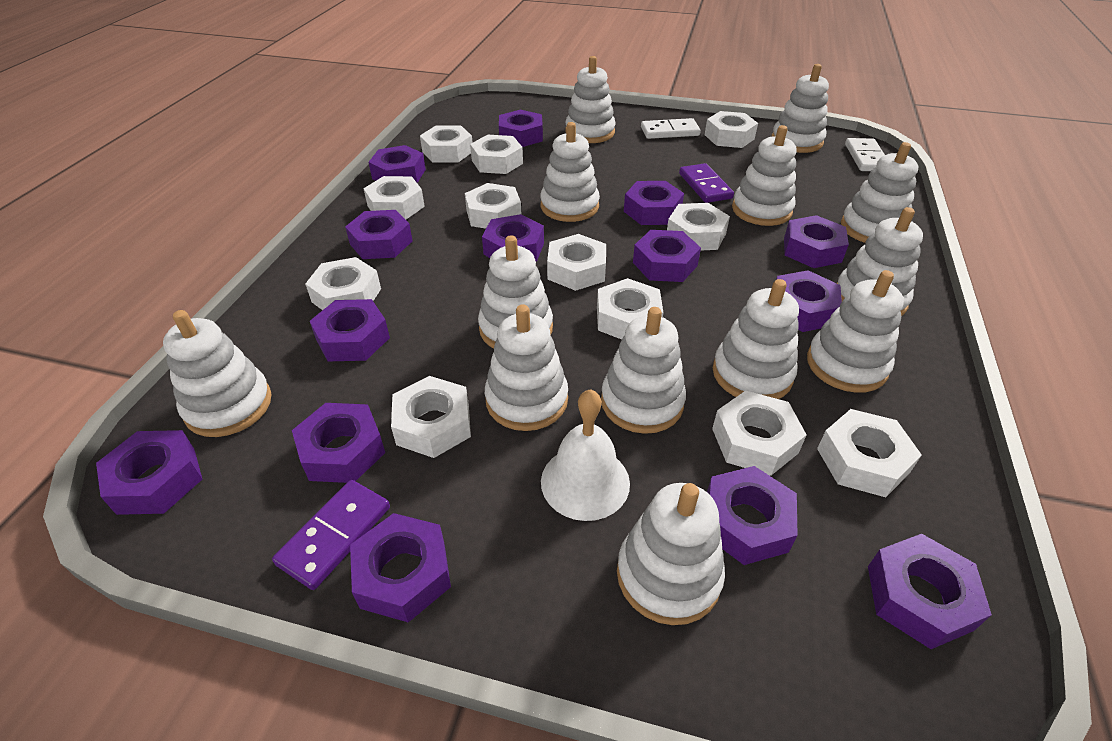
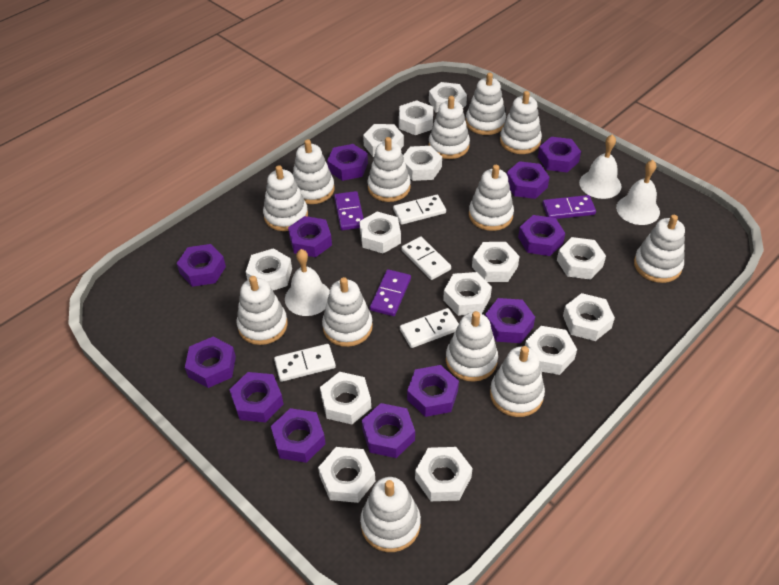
purple domino: [272,480,390,590] [679,163,734,203] = 2 -> [334,191,364,230] [370,269,411,316] [542,195,596,219] = 3
purple nut: [96,430,202,515] [292,403,385,483] [310,299,390,361] [345,210,413,259] [350,513,451,623] [369,145,426,183] [482,214,544,261] [499,110,543,147] [624,181,684,225] [633,230,701,282] [707,466,798,565] [776,270,842,332] [784,215,849,268] [868,534,992,649] = 14 -> [177,244,226,287] [185,337,236,388] [230,372,283,422] [271,408,326,463] [288,216,332,257] [327,144,368,181] [362,403,415,458] [407,365,459,417] [485,298,535,343] [507,161,550,199] [518,215,565,256] [538,137,581,172] = 12
white bell: [541,389,630,521] = 1 -> [285,249,330,316] [579,134,622,199] [616,160,660,225] = 3
white domino: [641,118,701,139] [845,138,885,171] = 2 -> [274,344,336,382] [393,195,446,225] [400,308,459,348] [401,237,451,280] = 4
white nut: [305,257,381,310] [363,176,425,219] [391,376,471,458] [420,125,473,163] [465,183,521,229] [470,135,523,174] [547,234,606,291] [597,278,663,340] [667,203,730,250] [705,111,758,148] [712,390,807,476] [817,409,922,497] = 12 -> [246,248,292,290] [318,447,375,503] [320,372,371,424] [359,212,401,253] [363,124,404,157] [399,100,433,135] [403,146,442,181] [415,447,473,501] [429,82,467,112] [443,272,492,316] [472,242,520,282] [525,326,577,375] [557,237,606,280] [563,293,615,341] = 14

